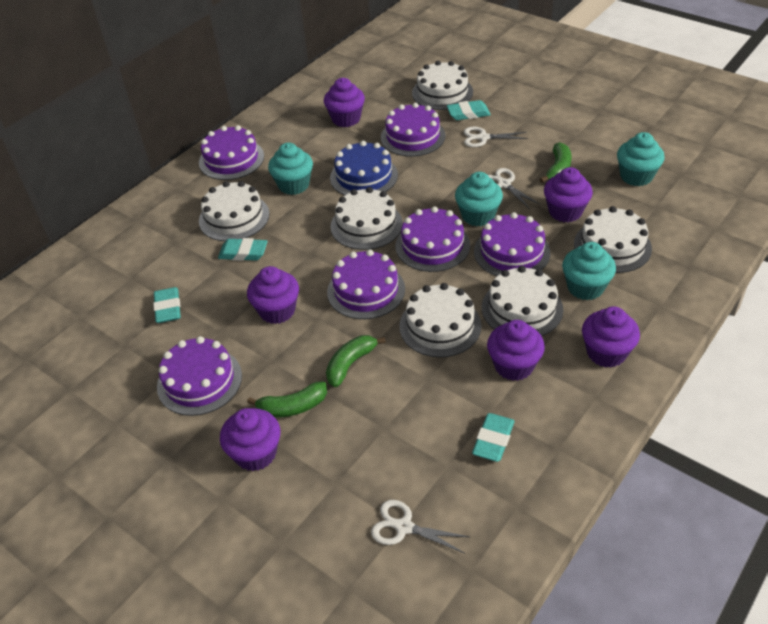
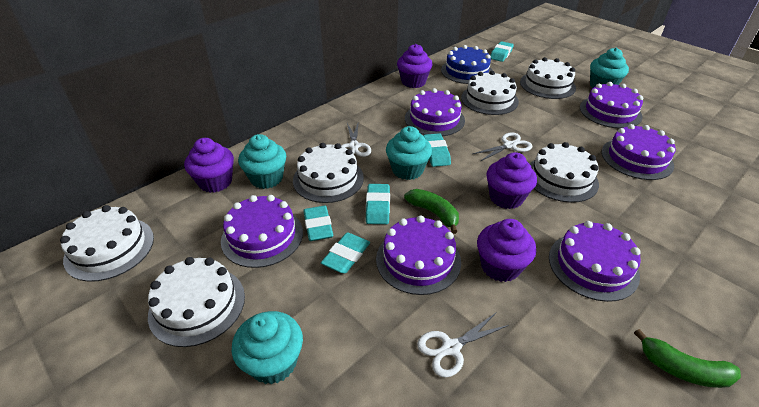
green banana: [247,381,327,417] [326,335,386,387] [540,142,572,183] = 3 -> [404,189,459,234] [634,329,741,388] = 2
purple cupcake: [220,408,280,471] [247,266,299,324] [324,78,365,127] [487,320,545,381] [544,167,593,222] [582,306,640,368] = 6 -> [184,138,234,193] [397,44,432,88] [477,219,536,282] [486,152,537,209] = 4
turquoise eraser: [153,287,181,323] [218,238,268,261] [447,100,491,120] [472,413,515,462] = 4 -> [303,206,333,241] [321,233,370,274] [366,184,390,224] [423,133,451,167] [490,41,514,62] = 5

